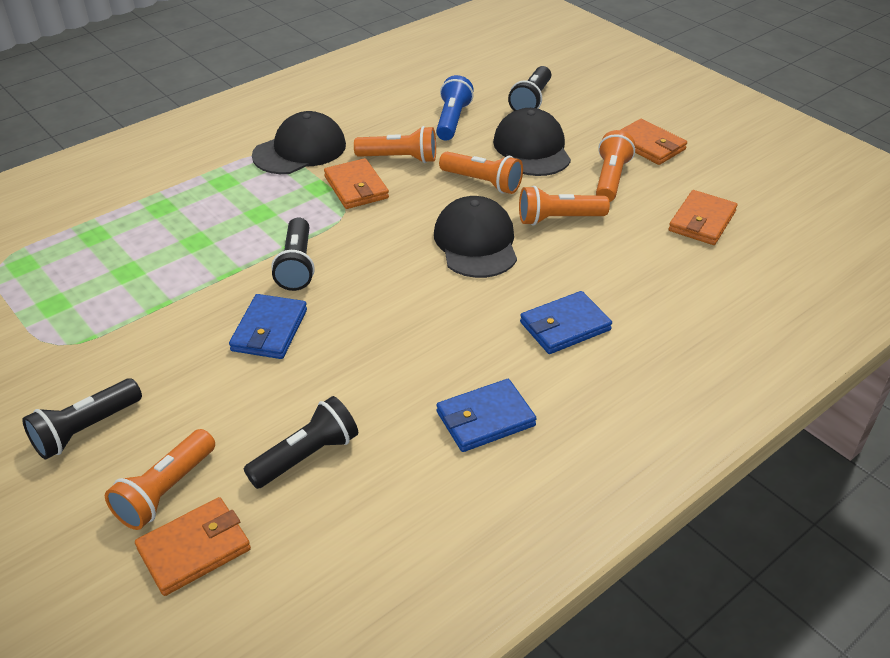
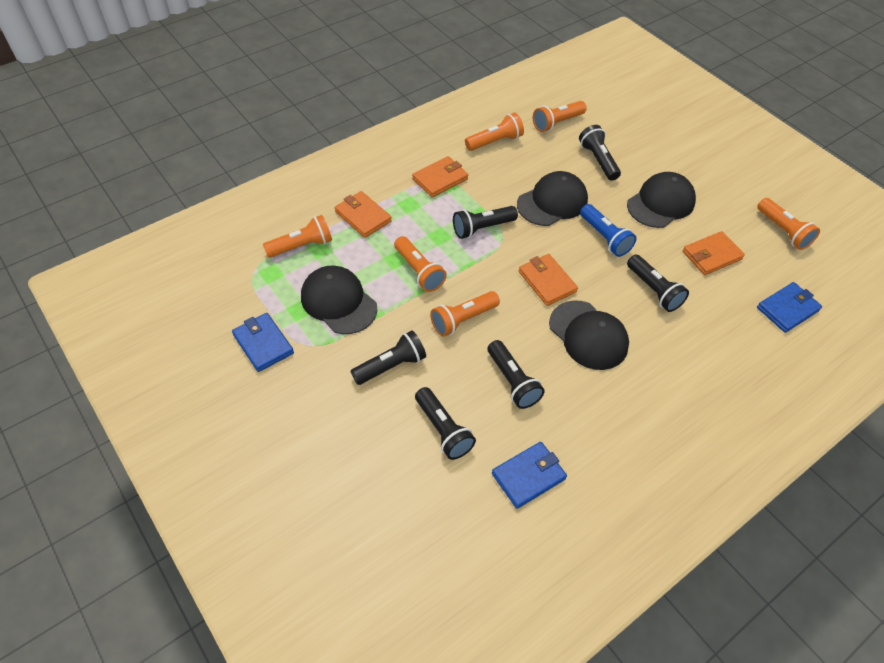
black cap: [252,111,346,174] [434,196,517,278] [493,108,571,176] = 3 -> [301,266,377,334] [517,171,588,226] [549,300,629,370] [627,172,696,228] = 4
black flashlight: [22,378,142,460] [244,396,358,489] [271,217,315,291] [508,66,551,111] = 4 -> [350,330,426,385] [415,387,476,460] [453,206,518,239] [487,340,545,409] [579,125,621,181] [627,255,689,312] = 6
orange flashlight: [105,429,215,530] [354,126,436,163] [439,152,523,194] [519,186,610,226] [596,130,635,202] = 5 -> [263,215,332,258] [394,236,447,292] [430,291,500,337] [465,113,524,151] [533,101,587,132] [757,198,820,250] = 6

